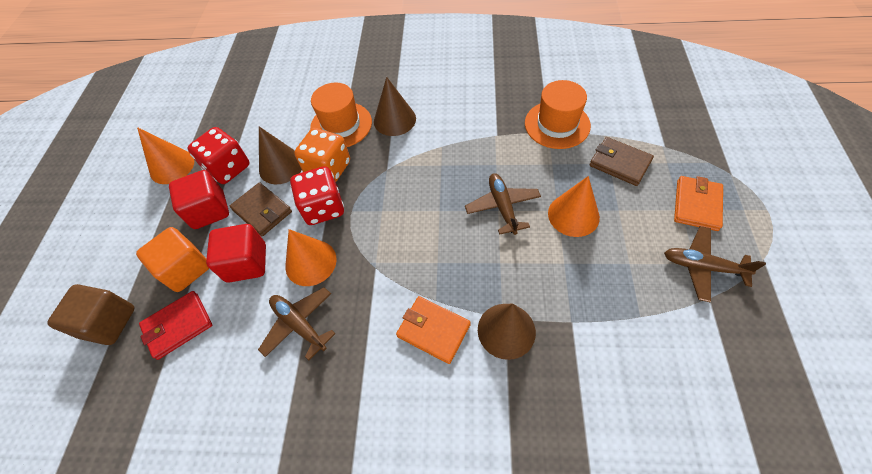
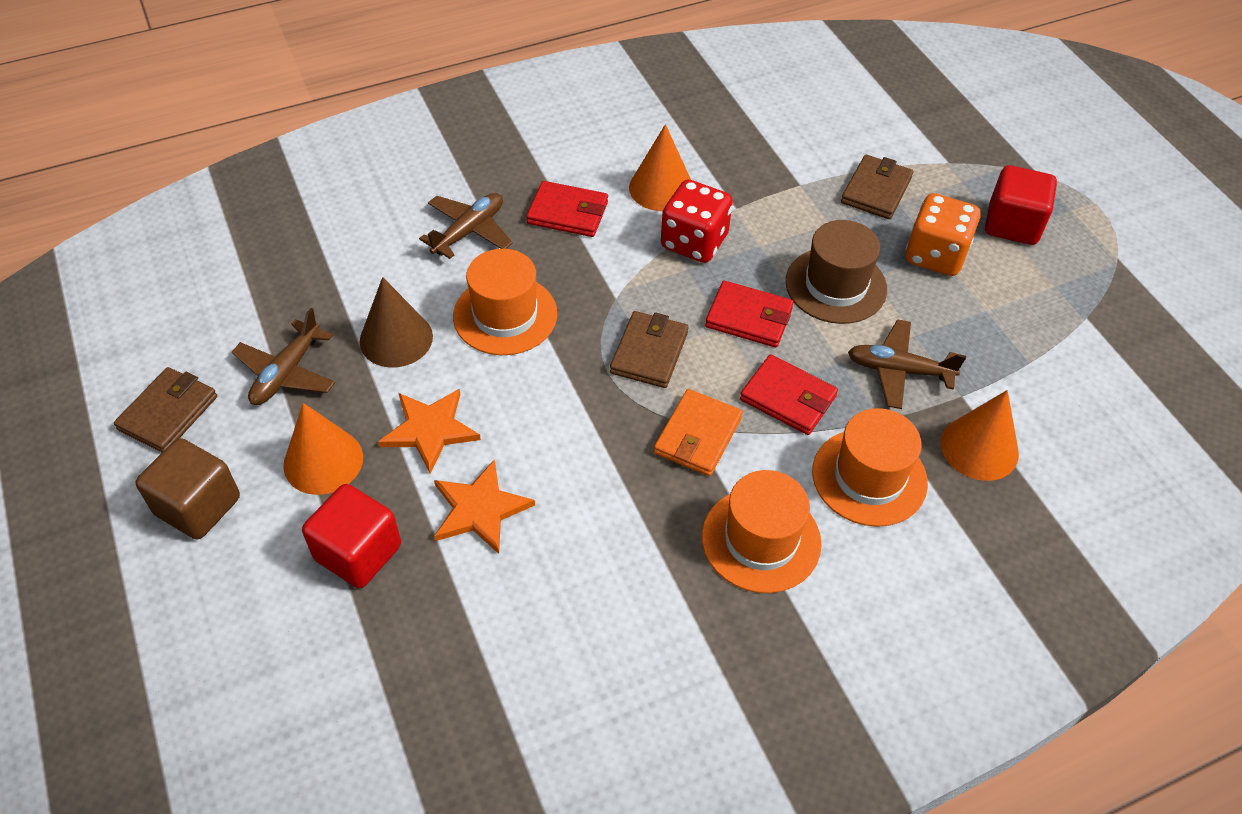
brown cone: [259,126,302,184] [374,77,416,136] [478,304,536,360] = 3 -> [360,277,433,367] = 1
brown hat: none = 0 -> [786,220,887,324] = 1
brown wallet: [230,182,292,236] [589,137,654,186] = 2 -> [114,367,217,452] [610,311,688,388] [841,155,913,219] = 3
orange cube: [136,227,209,292] = 1 -> none = 0
orange hat: [310,83,372,147] [525,80,591,149] = 2 -> [453,249,557,355] [702,470,821,593] [812,408,928,527] = 3
orange star: none = 0 -> [378,389,481,474] [434,459,535,554] = 2
orange wallet: [396,296,471,364] [674,176,723,231] = 2 -> [654,389,743,476] = 1
red dice: [187,127,250,184] [290,166,344,225] = 2 -> [661,180,733,263] = 1
red wallet: [139,291,212,360] = 1 -> [526,181,608,237] [705,281,794,348] [740,355,838,435] = 3

